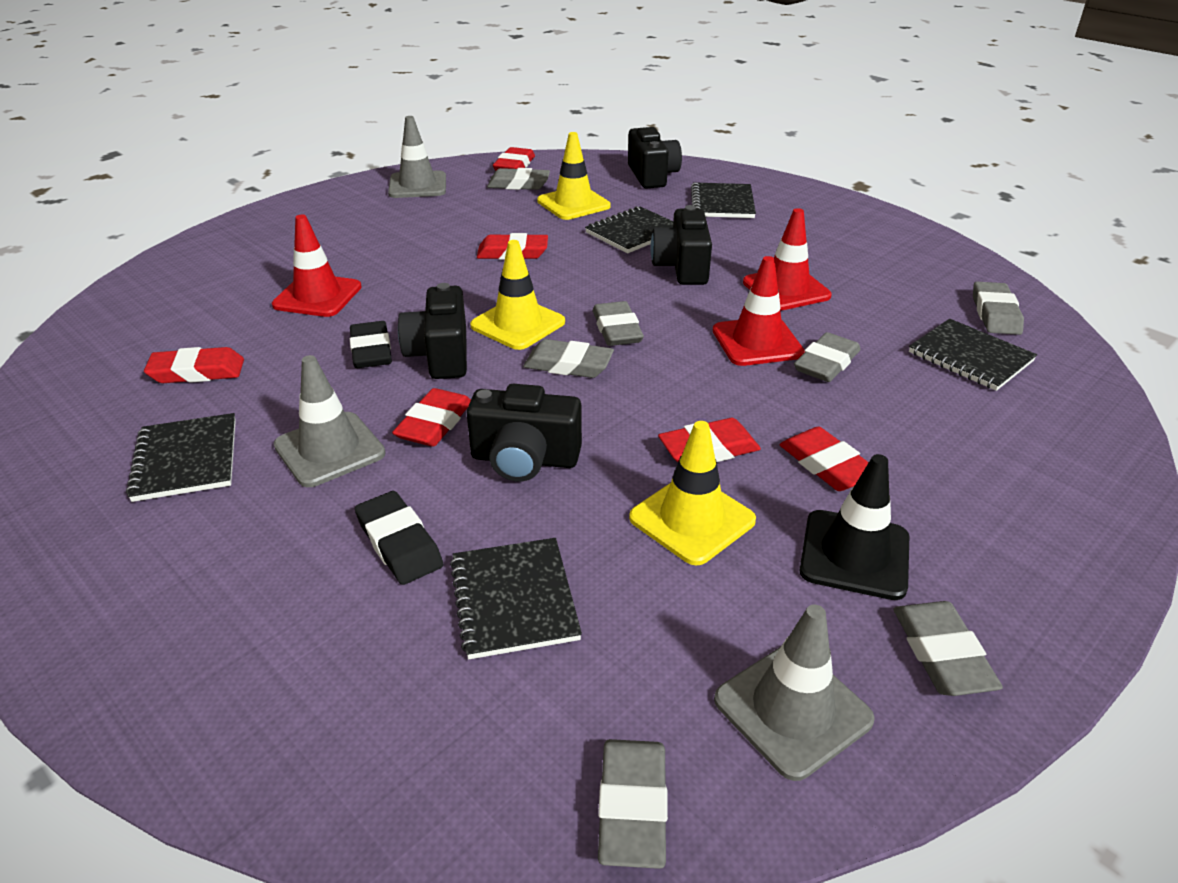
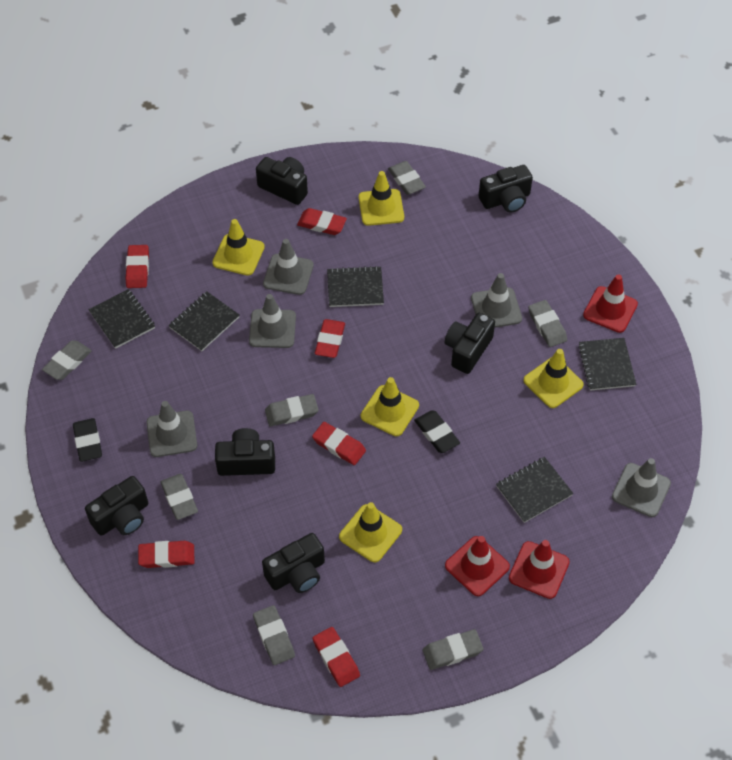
black camera: [398,283,467,379] [467,384,582,482] [628,127,682,188] [650,205,712,285] = 4 -> [85,476,148,536] [215,428,275,476] [256,157,308,205] [262,533,325,593] [445,313,495,374] [479,165,533,213] = 6
black traffic cone: [800,454,909,600] = 1 -> none = 0
grey traffic cone: [274,355,386,487] [388,116,446,198] [714,605,875,781] = 3 -> [146,401,197,457] [249,294,296,348] [263,239,314,295] [471,273,522,328] [612,458,671,517] = 5
yellow traffic cone: [470,240,565,350] [537,132,611,220] [629,421,756,565] = 3 -> [212,219,265,276] [339,502,402,562] [359,171,404,226] [361,377,419,436] [524,349,584,408] = 5

